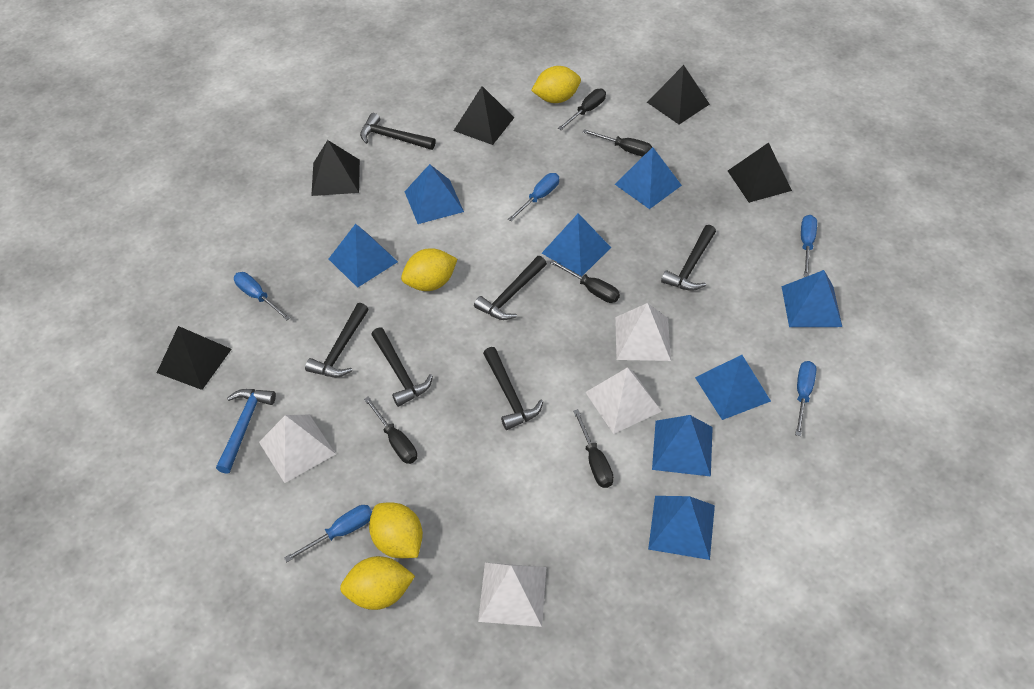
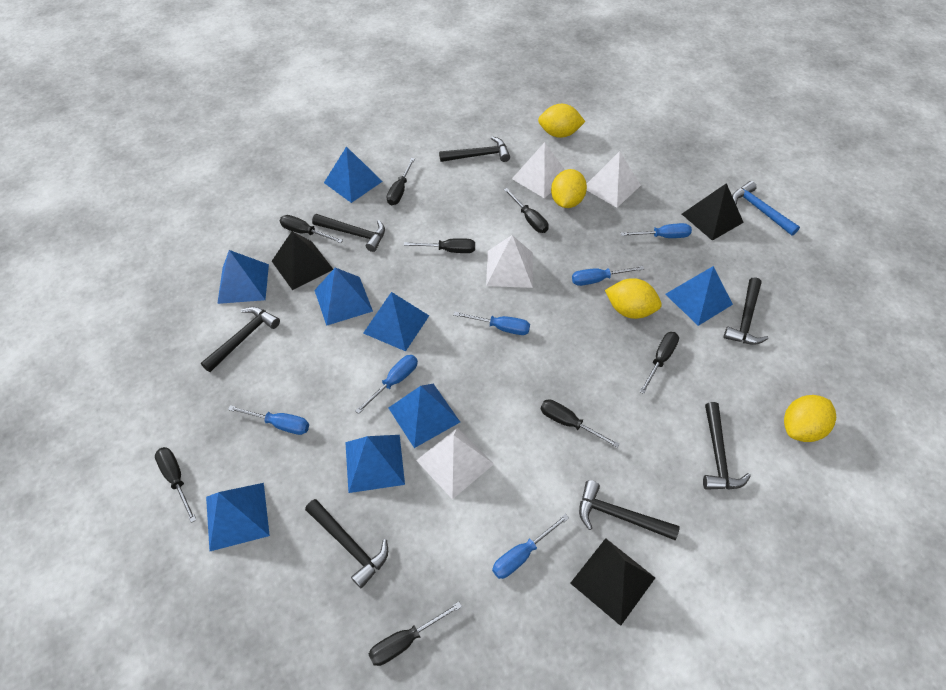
black hammer: [305,303,369,377] [360,113,436,150] [371,327,433,407] [474,256,547,320] [483,347,543,430] [661,225,716,291] = 6 -> [201,307,280,372] [305,499,388,589] [312,214,385,252] [439,137,510,162] [579,480,680,540] [703,402,751,490] [724,277,768,345] = 7
black pyramid: [157,326,232,390] [311,140,360,196] [454,86,515,145] [647,65,710,124] [728,143,792,203] = 5 -> [272,231,333,290] [570,538,655,626] [682,183,744,241] = 3
black screwdriver: [364,396,417,464] [549,259,620,303] [558,89,606,130] [573,409,614,488] [583,129,652,157] = 5 -> [155,447,196,523] [280,215,343,243] [368,602,462,666] [387,158,415,205] [404,238,475,253] [504,188,549,233] [541,399,620,448] [639,332,679,394] = 8
blue screwdriver: [234,272,291,320] [284,505,372,562] [508,173,559,221] [795,361,817,436] [801,215,817,277] = 5 -> [228,405,309,435] [355,355,418,414] [453,312,530,335] [492,514,569,579] [572,266,644,286] [621,223,692,238] = 6

